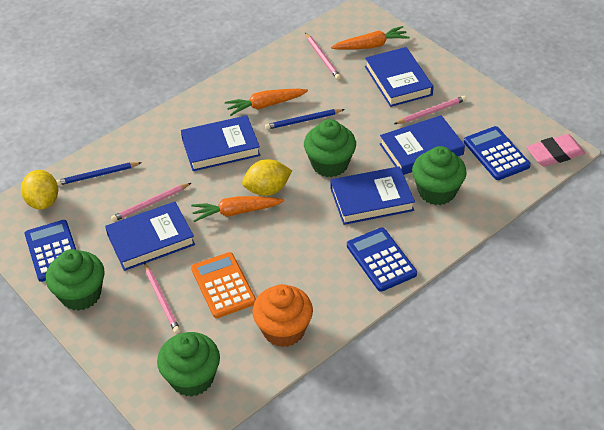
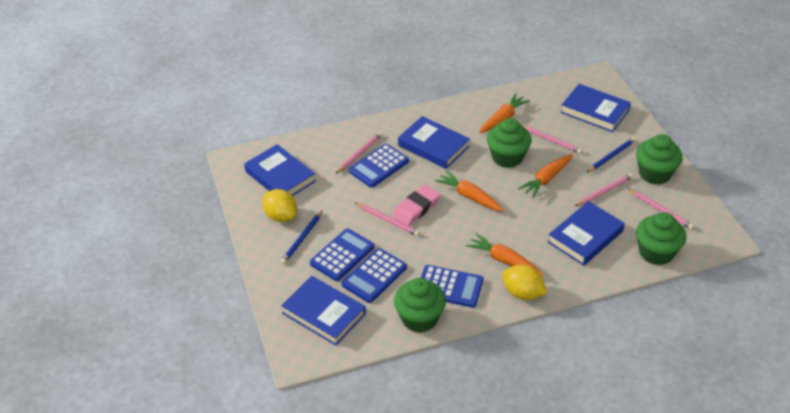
blue calculator: [25,220,76,282] [347,227,417,292] [464,126,531,180] = 3 -> [310,228,375,281] [341,248,407,303] [349,144,409,188] [421,265,484,308] = 4
orange calculator: [191,252,256,318] = 1 -> none = 0
orange carrot: [191,196,284,222] [225,89,308,116] [331,26,410,50] = 3 -> [435,170,503,211] [466,233,543,276] [479,93,530,133] [518,154,573,198] = 4
orange cupcake: [252,284,313,347] = 1 -> none = 0
pink pencil: [111,183,191,222] [144,263,180,334] [305,33,341,80] [394,96,466,124] = 4 -> [336,132,382,174] [356,203,420,236] [522,125,582,154] [575,174,633,206] [628,189,694,229] = 5

